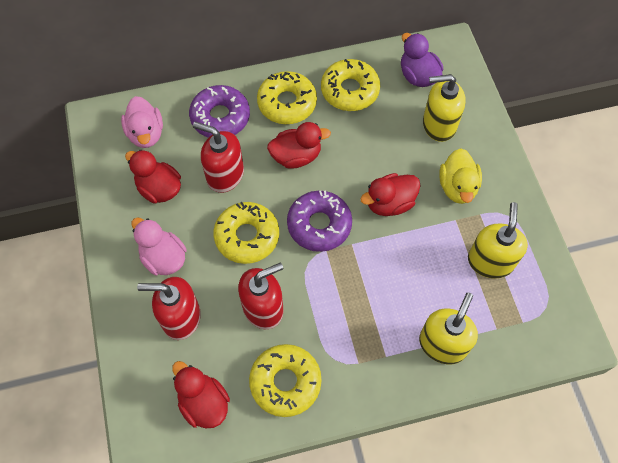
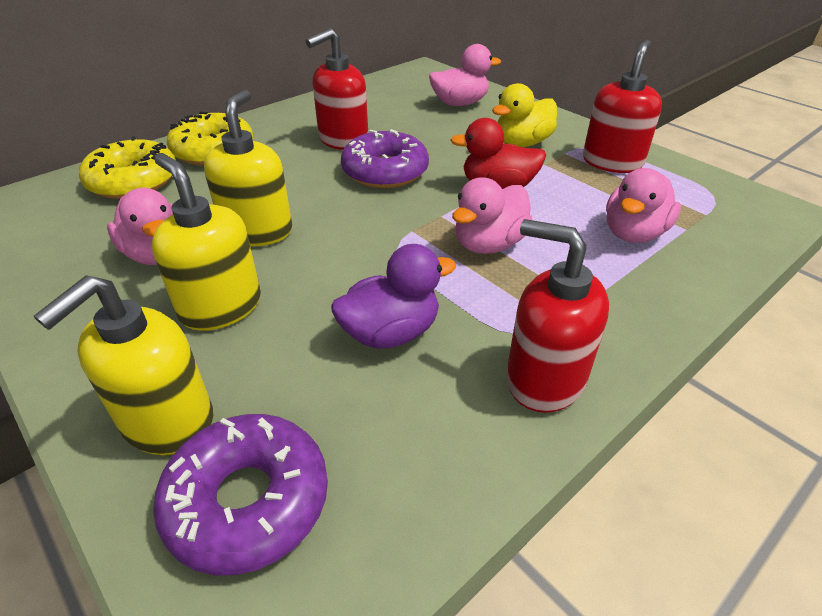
pink duck: [121,96,163,148] [131,218,187,275] = 2 -> [107,188,173,265] [429,44,501,106] [452,177,533,254] [606,168,681,243] = 4
red duck: [125,150,181,204] [172,361,230,428] [267,122,331,169] [360,173,421,216] = 4 -> [450,118,546,189] = 1
yellow donut: [213,202,279,264] [249,344,322,417] [257,71,317,124] [321,59,380,111] = 4 -> [79,136,176,199] [167,112,254,166] = 2

